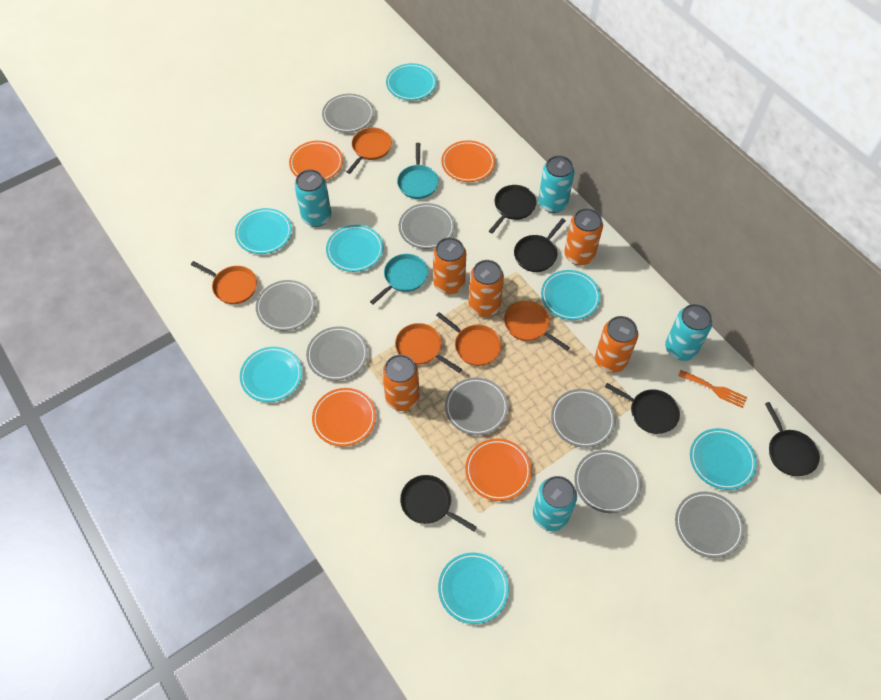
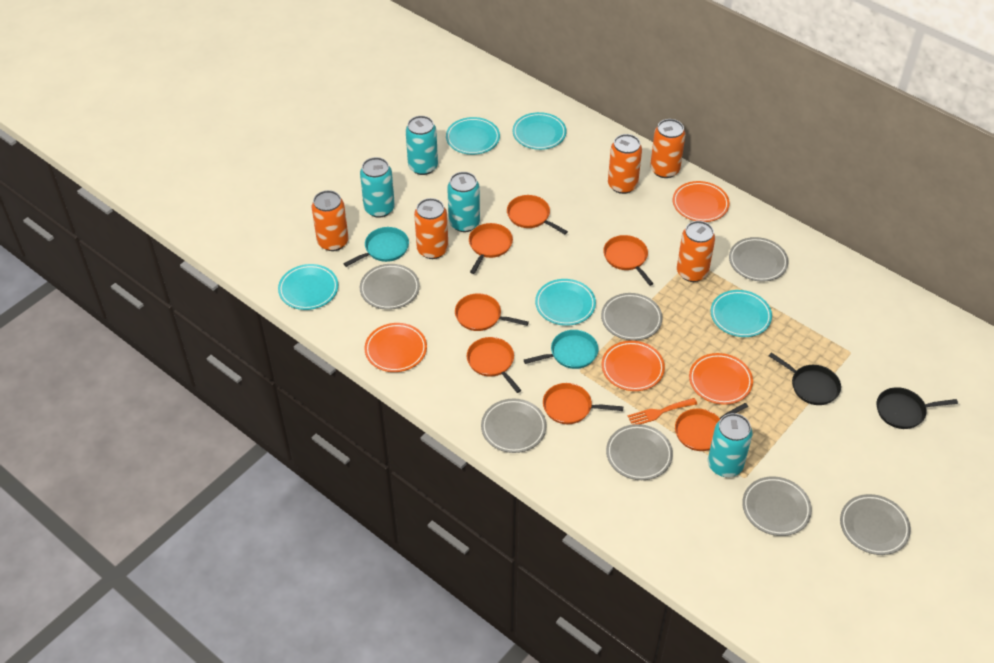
black pan: [400,475,477,532] [489,185,537,234] [514,218,566,272] [605,383,680,434] [765,402,820,476] = 5 -> [769,353,841,405] [877,387,958,429] = 2
grey plate: [256,280,316,331] [306,326,368,381] [322,94,374,133] [399,203,455,249] [445,377,508,435] [551,389,616,448] [574,450,641,513] [675,492,744,558] = 8 -> [360,264,420,310] [481,399,547,453] [601,293,663,341] [606,424,673,480] [729,237,789,282] [742,476,812,536] [840,494,911,555] = 7
orange pan: [191,261,257,304] [347,127,392,174] [395,323,462,373] [436,312,501,366] [504,301,570,351] = 5 -> [455,293,529,331] [467,337,521,393] [469,223,513,274] [507,195,568,234] [543,383,623,424] [603,235,654,286] [675,403,748,451] = 7
turquoise plate: [235,208,292,254] [240,347,302,402] [326,225,383,272] [386,63,437,100] [438,553,509,624] [541,270,600,320] [690,428,757,490] = 7 -> [278,264,338,310] [446,117,500,155] [513,112,567,150] [535,279,596,326] [711,290,772,337] = 5

